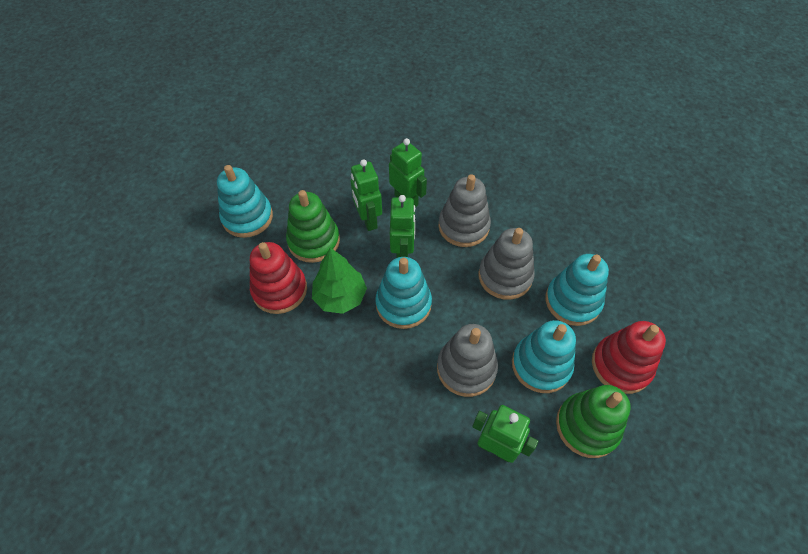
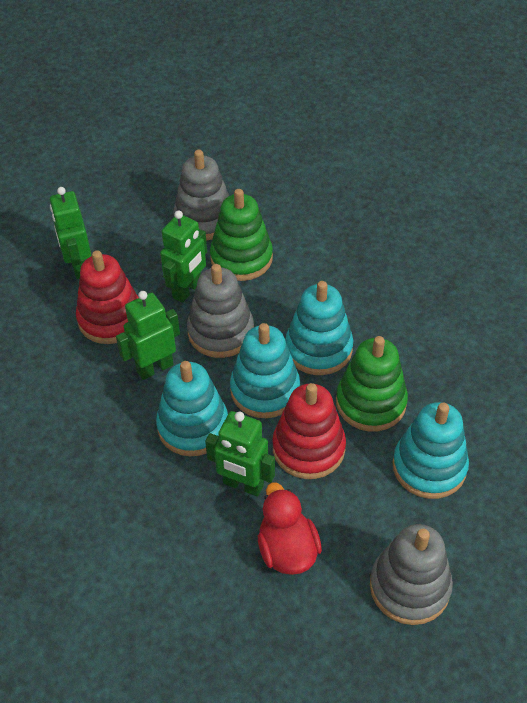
green tree: [312,248,367,314] = 1 -> none = 0
red duck: none = 0 -> [258,482,322,575] = 1

